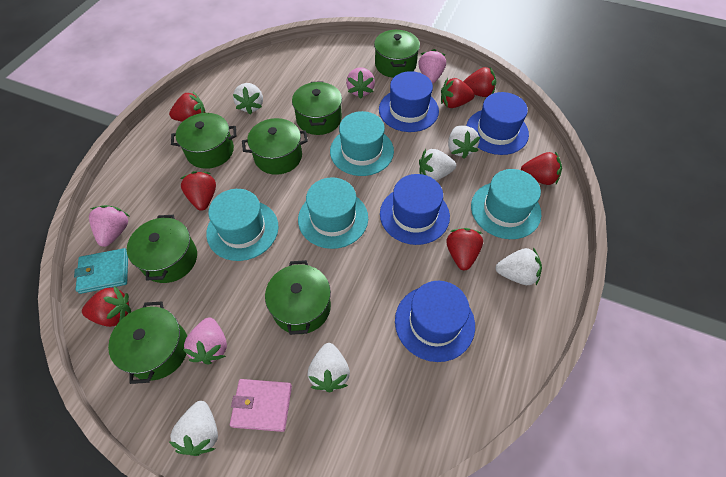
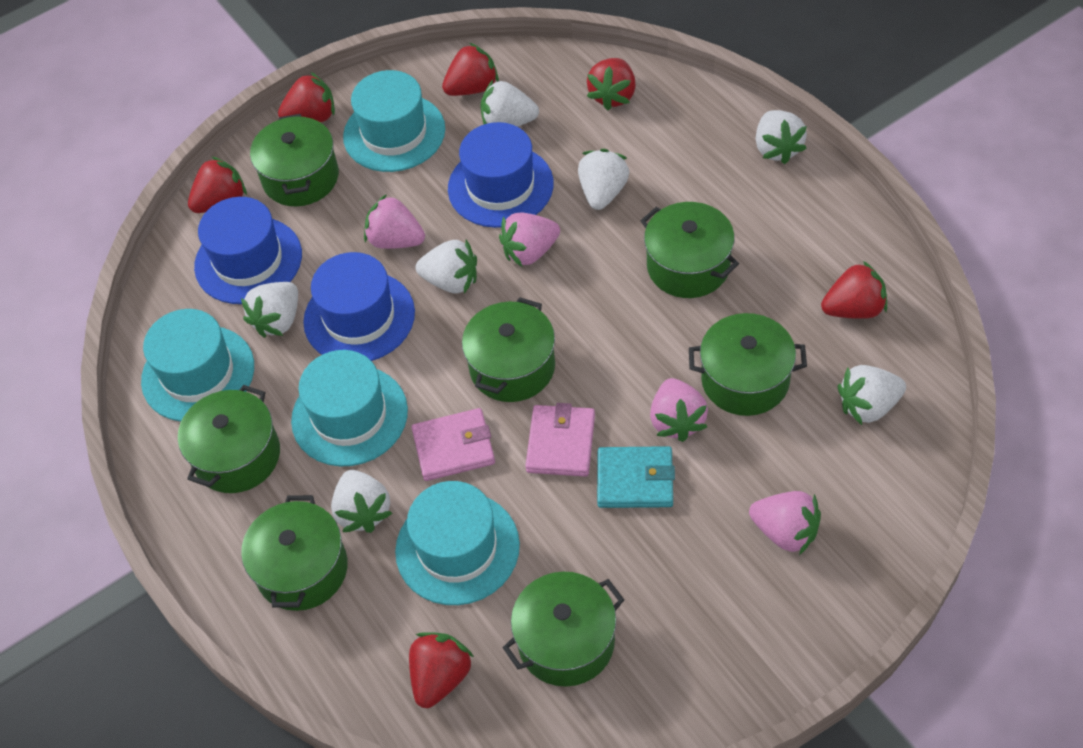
blue hat: [379,71,439,132] [380,174,450,245] [395,281,475,362] [466,92,529,155] = 4 -> [194,197,302,304] [303,252,415,361] [448,122,554,228] = 3
pink wallet: [230,379,292,432] = 1 -> [411,408,495,481] [525,403,595,477] = 2
red strawberry: [82,286,131,327] [169,92,206,122] [180,171,216,211] [441,78,475,108] [447,228,483,270] [463,67,496,97] [521,152,562,185] = 7 -> [188,156,247,213] [278,72,335,122] [409,632,474,708] [442,43,499,96] [587,58,636,110] [821,261,887,319] = 6
white strawberry: [168,401,218,456] [233,83,263,115] [308,343,350,392] [419,149,456,181] [448,125,480,159] [495,248,542,285] = 6 -> [241,282,298,338] [331,470,392,533] [415,240,477,294] [480,80,539,127] [578,149,629,210] [756,110,807,164] [838,365,906,425] = 7

